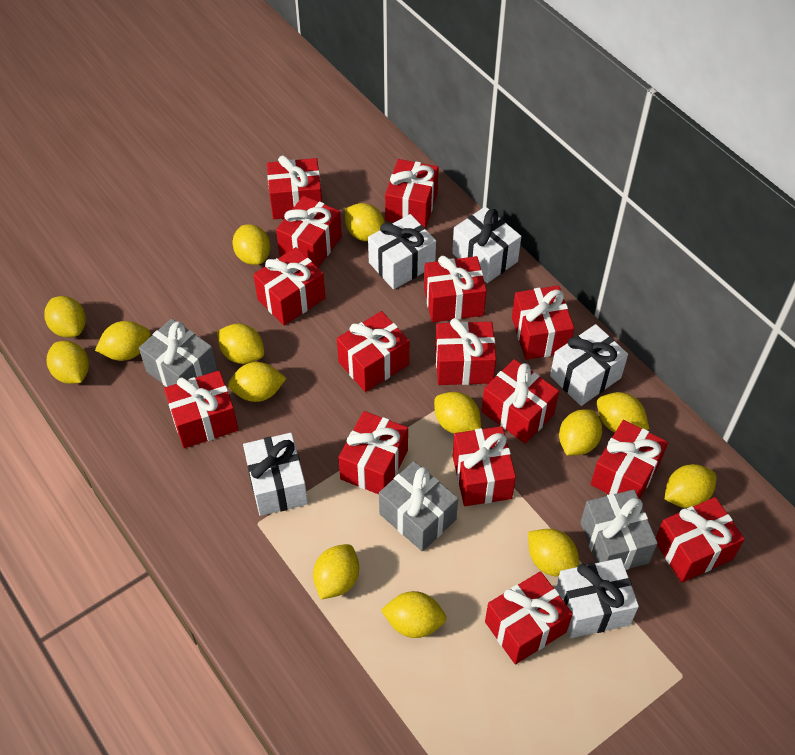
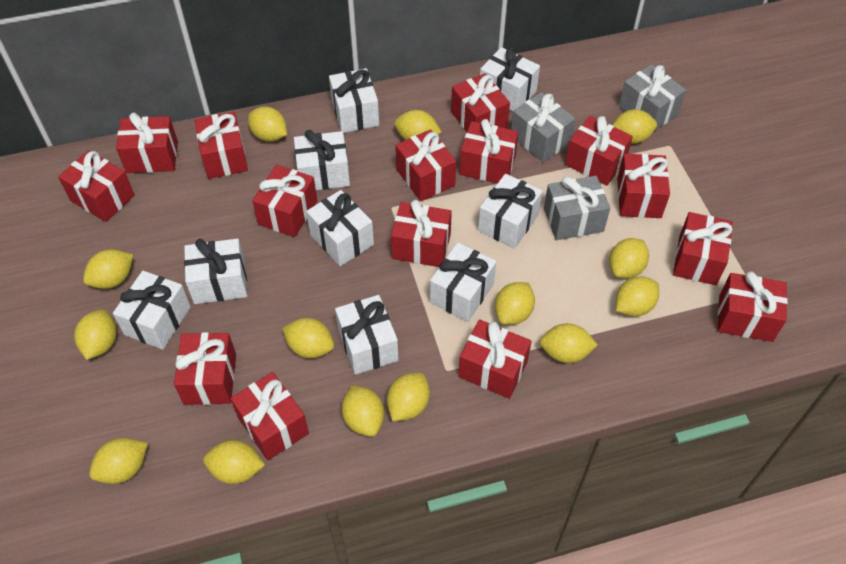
white gift: [243,433,308,516] [368,214,436,289] [452,206,521,283] [550,324,628,406] [555,558,639,638] = 5 -> [113,271,191,350] [184,238,247,304] [294,130,350,190] [306,190,374,266] [329,68,379,133] [335,295,398,375] [430,242,496,322] [478,174,543,249] [480,47,540,111] = 9

